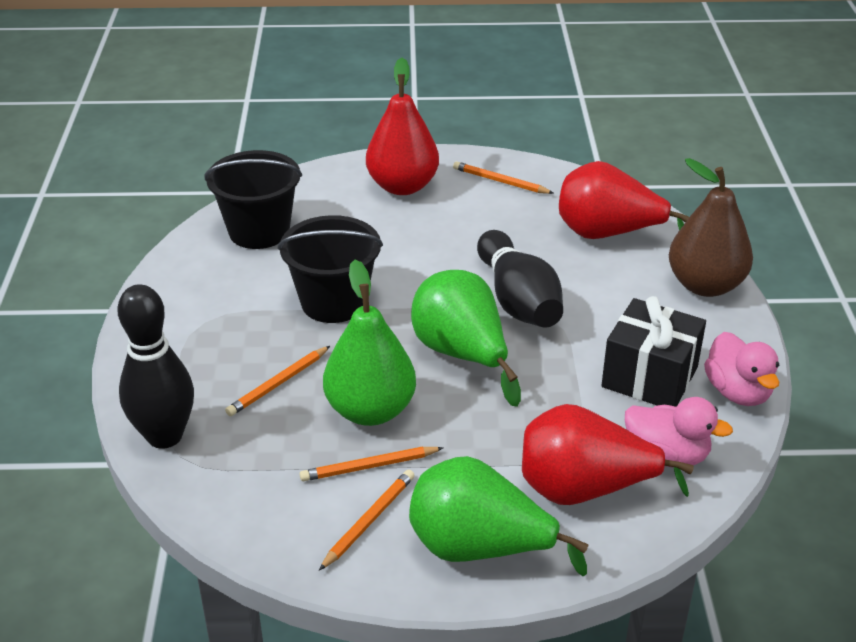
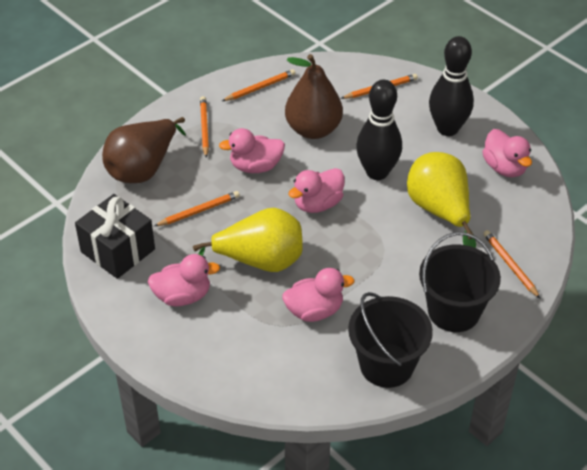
brown pear: [669,158,753,297] = 1 -> [102,117,186,183] [285,54,343,139] = 2
green pear: [323,260,416,426] [409,456,588,576] [411,270,521,407] = 3 -> none = 0
orange pencil: [225,346,330,416] [300,447,443,481] [319,470,415,571] [453,161,554,194] = 4 -> [154,191,240,226] [200,96,209,158] [222,69,296,101] [340,74,418,99] [483,230,541,299] = 5
pink duck: [625,397,733,467] [704,332,779,406] = 2 -> [148,254,220,306] [219,128,285,173] [282,268,355,322] [289,168,344,213] [482,129,532,177] = 5
red pear: [366,58,439,195] [522,404,694,505] [559,161,689,239] = 3 -> none = 0
yellow pear: none = 0 -> [193,208,303,272] [407,152,476,248] = 2

